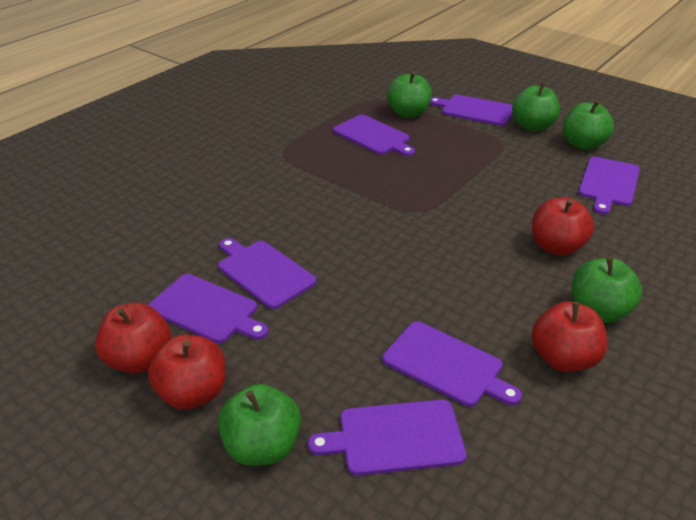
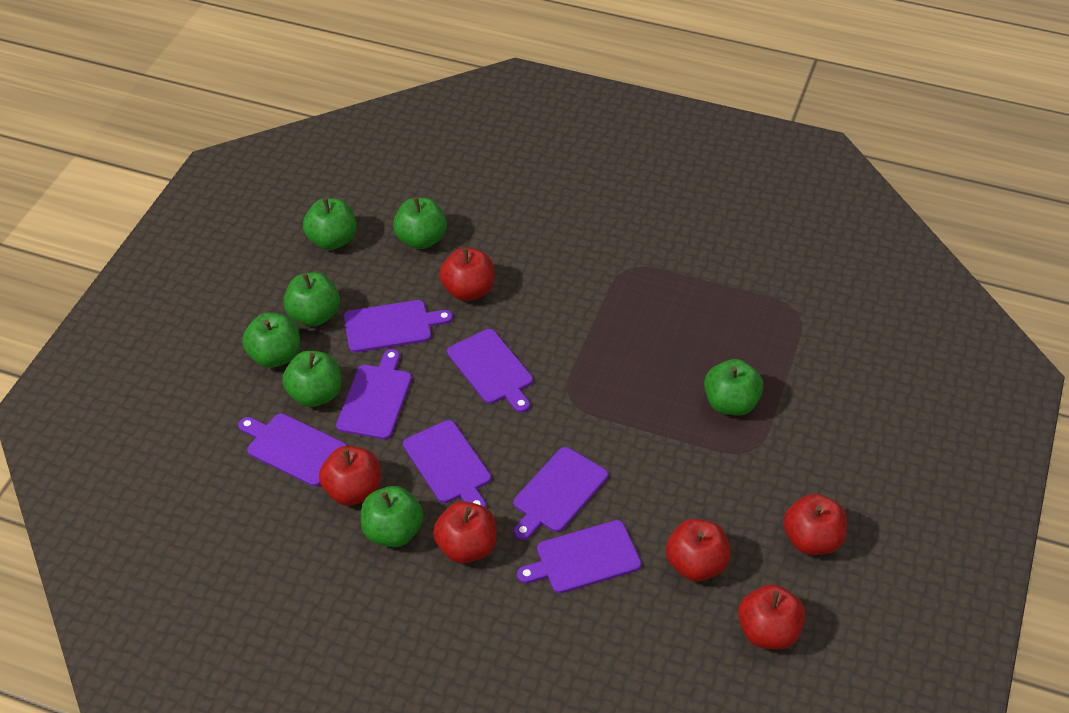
green apple: [218,384,301,466] [387,72,432,118] [512,82,560,131] [563,100,614,150] [572,257,642,323] = 5 -> [242,312,300,368] [282,351,341,407] [283,272,340,326] [303,198,357,250] [361,486,424,547] [393,198,447,249] [704,359,763,416] = 7
red apple: [95,302,171,373] [148,335,226,409] [532,197,594,256] [532,301,607,372] = 4 -> [319,446,380,506] [433,501,496,563] [439,248,494,301] [666,519,730,581] [738,584,805,649] [783,494,847,555] = 6

